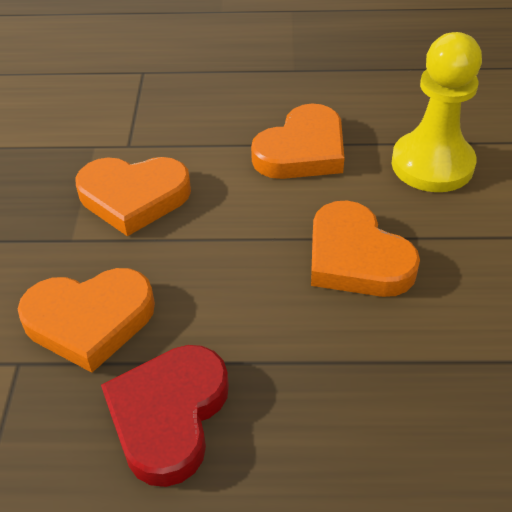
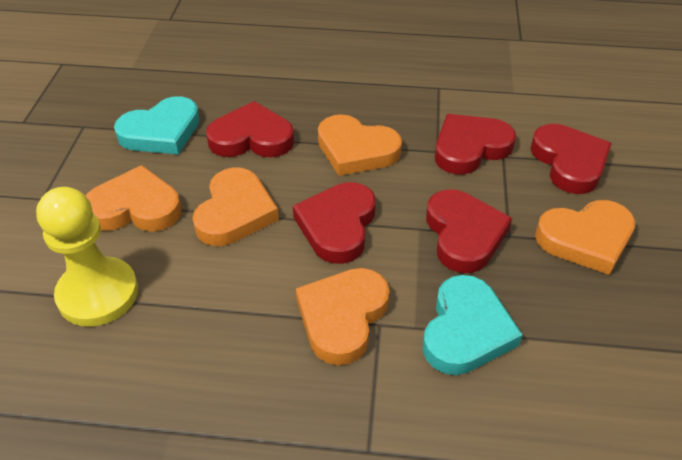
orange heart: [18,268,155,373] [75,157,191,236] [251,103,344,179] [311,200,420,297] = 4 -> [85,165,182,232] [192,167,279,246] [296,268,390,365] [318,114,402,176] [535,200,636,275] = 5
red heart: [101,345,229,487] = 1 -> [206,101,294,158] [293,182,376,264] [426,189,512,273] [435,114,516,175] [530,124,612,194] = 5
turquoise heart: none = 0 -> [114,96,200,155] [423,275,523,375] = 2

